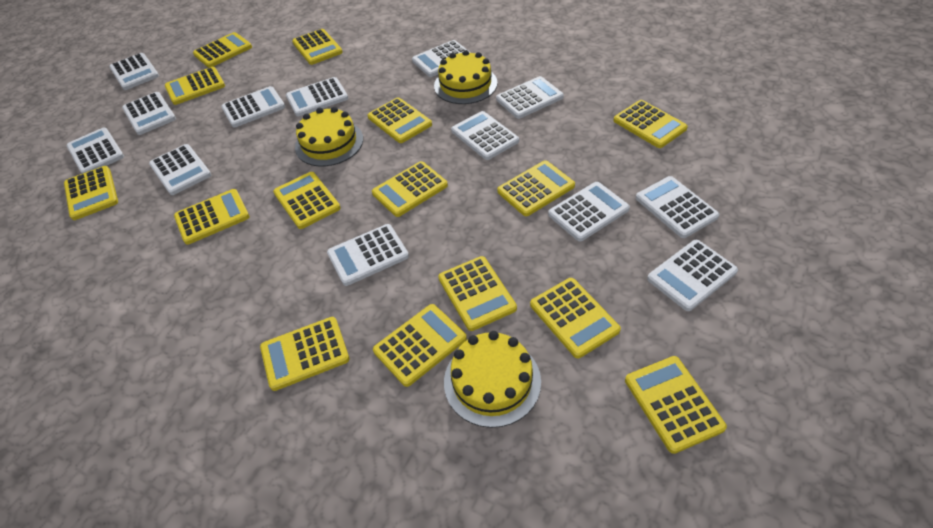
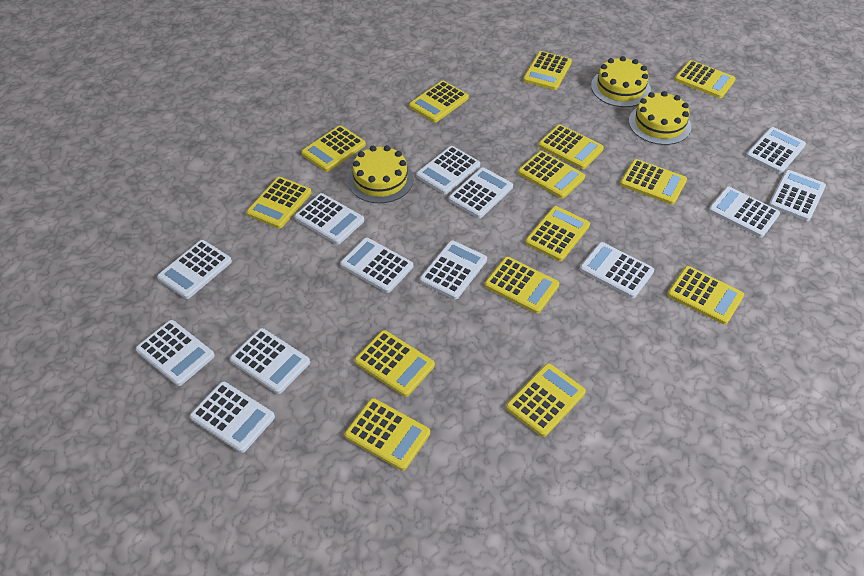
yellow calculator: [64,166,118,220] [165,67,225,105] [174,189,250,245] [193,32,252,68] [260,317,350,391] [273,172,341,229] [292,29,343,65] [368,98,432,143] [372,161,448,217] [373,304,467,387] [438,256,517,331] [497,160,575,216] [530,278,621,358] [613,100,688,148] [625,356,727,454] = 15 -> [247,177,312,229] [301,126,366,172] [345,398,430,471] [355,330,435,397] [409,81,469,122] [485,257,559,314] [506,363,586,437] [518,151,585,199] [523,51,572,90] [525,206,590,261] [538,124,604,169] [620,159,687,205] [667,266,744,324] [675,60,736,98] = 14

